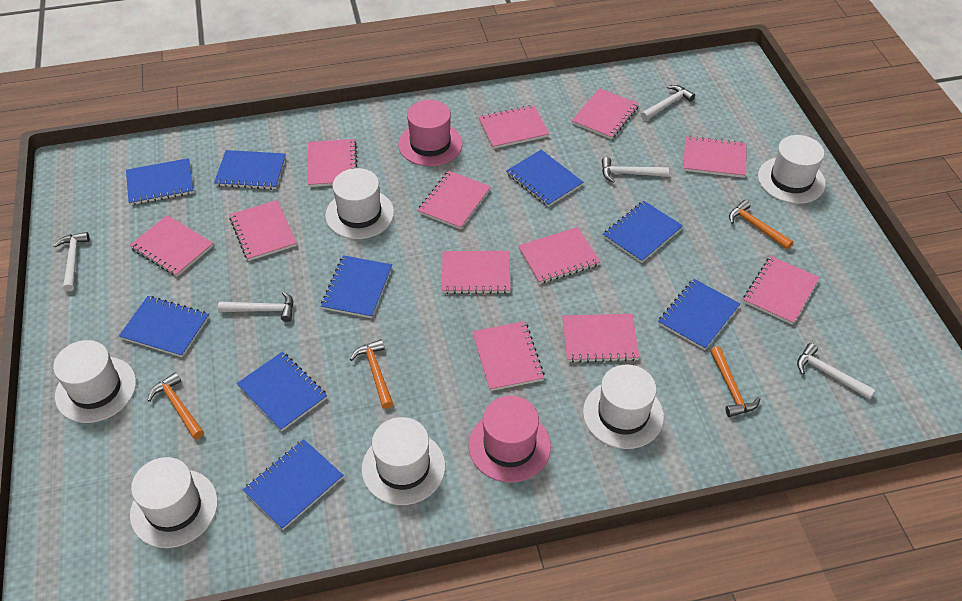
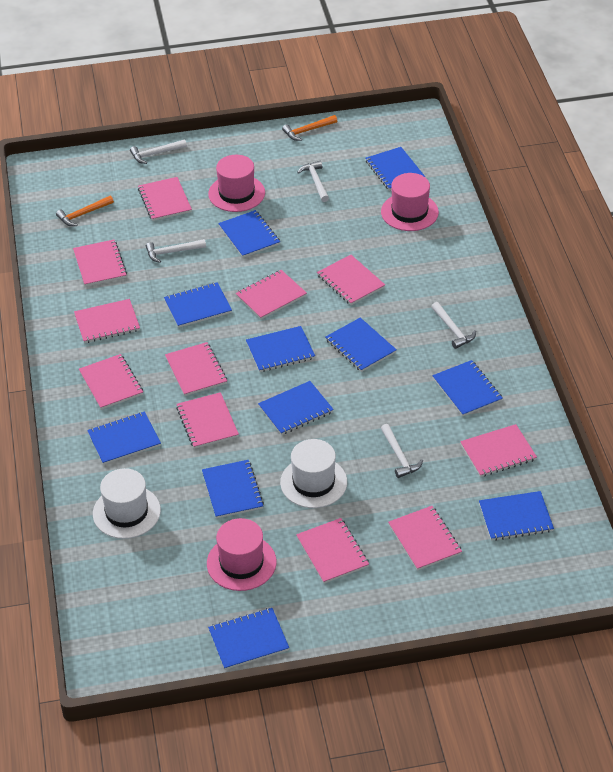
blue notebook: [119,296,209,357] [126,158,194,205] [214,150,286,190] [237,352,327,431] [243,439,343,530] [321,255,392,318] [506,150,583,207] [603,201,683,263] [658,279,740,350] = 9 -> [87,412,161,465] [164,282,232,328] [202,460,264,519] [208,608,289,670] [218,210,280,258] [246,326,315,372] [258,381,334,435] [326,318,397,372] [365,147,425,191] [432,360,503,416] [479,491,554,541] = 11
orange hammer: [147,372,204,439] [350,339,393,409] [710,346,760,417] [729,200,793,250] = 4 -> [56,195,114,226] [282,115,337,141] = 2
pink hat: [398,100,463,166] [469,396,551,482] = 2 -> [207,518,277,591] [208,155,265,212] [381,173,439,231] = 3
pink notebook: [130,215,214,277] [229,200,297,261] [308,139,357,187] [418,171,491,230] [442,251,511,294] [472,321,545,391] [478,105,549,149] [518,227,600,284] [562,314,640,363] [572,88,639,139] [683,136,746,178] [743,256,820,325] = 12 -> [73,240,127,286] [74,299,140,343] [79,354,143,410] [138,177,192,221] [165,342,227,396] [176,392,239,449] [236,270,307,319] [296,518,369,583] [317,255,385,305] [388,506,462,571] [460,424,537,477] = 11
white hat: [53,340,136,423] [130,457,218,548] [325,168,394,239] [362,417,445,505] [583,365,664,449] [758,135,826,204] = 6 -> [93,468,161,539] [280,439,347,508] = 2

